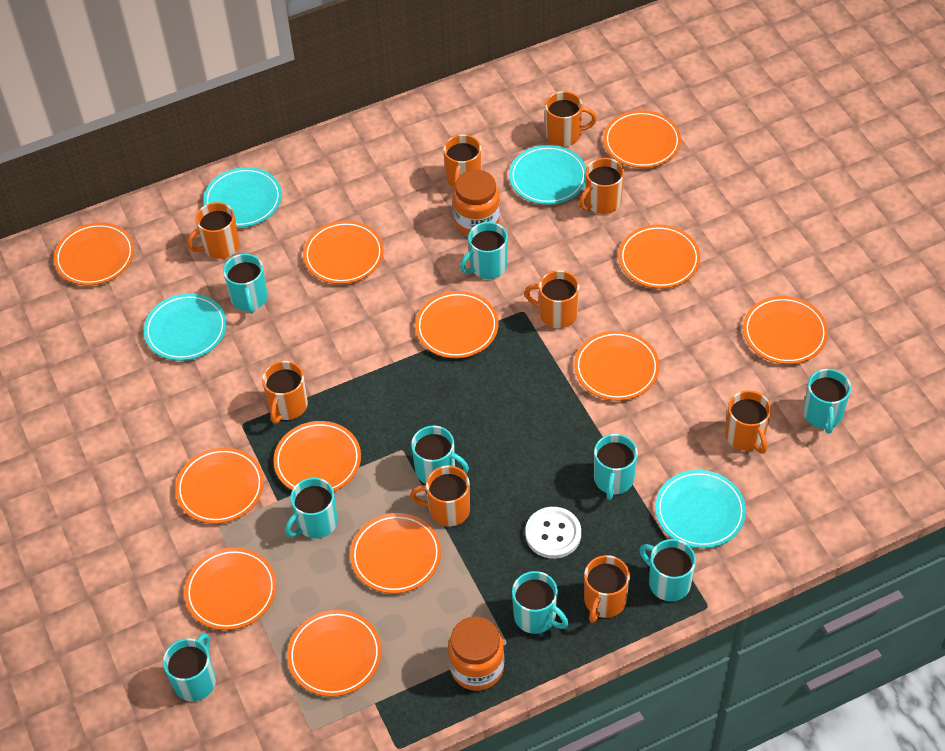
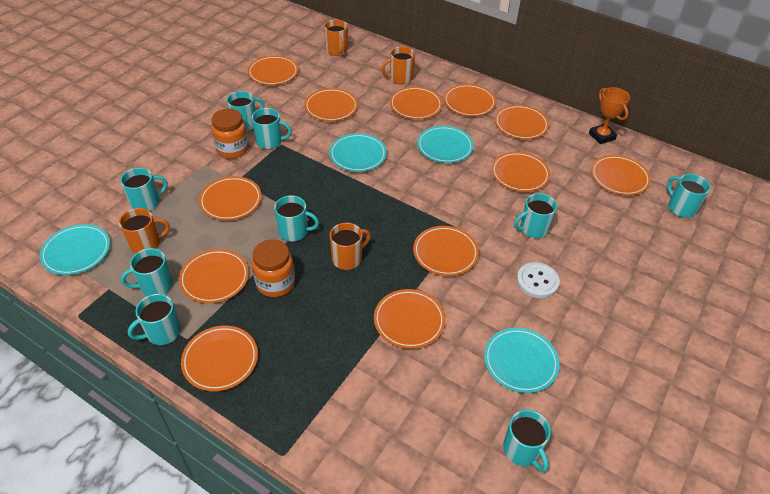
orange mug: [187,202,240,259] [262,361,308,424] [410,466,470,527] [443,134,481,189] [524,270,579,328] [545,91,597,146] [579,158,624,214] [584,555,630,623] [725,391,771,454] = 9 -> [119,208,170,254] [324,20,348,56] [330,223,371,270] [381,47,415,84] = 4
orange trophy: none = 0 -> [589,87,630,144] = 1

